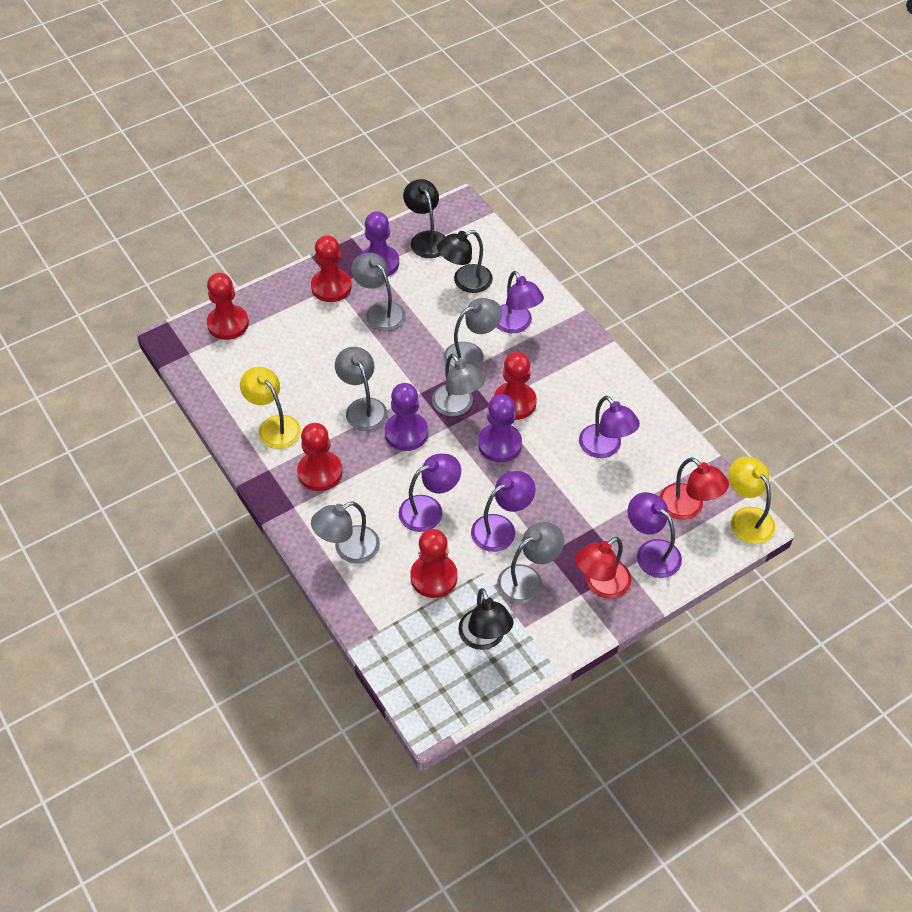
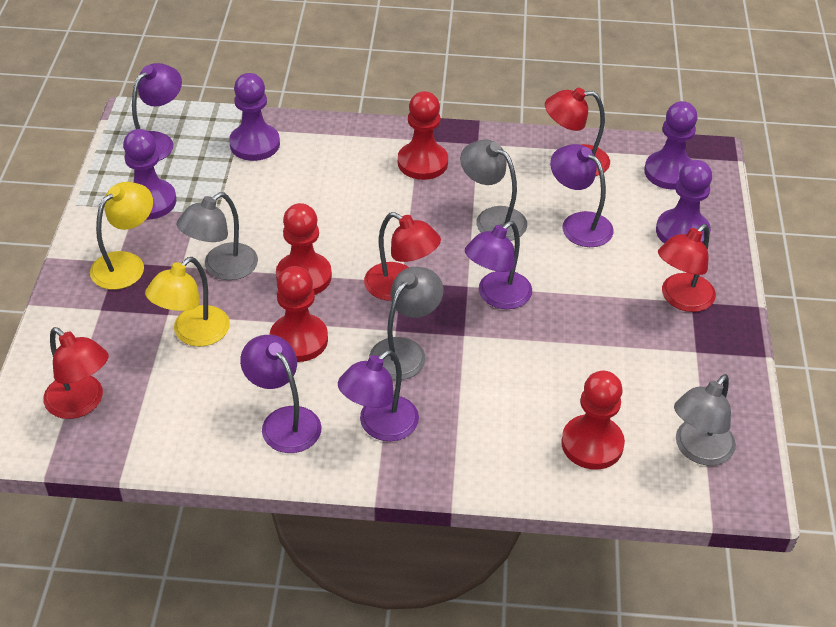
black lamp: [403,179,445,258] [437,230,493,293] [458,588,513,650] = 3 -> none = 0
grey lamp: [311,501,380,564] [335,347,387,431] [351,253,406,331] [432,354,485,416] [443,298,502,369] [497,522,564,604] = 6 -> [176,192,258,280] [369,267,443,380] [460,140,527,241] [674,374,736,466] = 4
purple pawn: [361,211,399,276] [385,383,428,451] [478,394,522,462] = 3 -> [123,129,176,220] [229,73,280,161] [644,101,698,190] [656,160,712,243] = 4
red lamp: [575,537,632,599] [660,457,729,520] = 2 -> [43,327,109,419] [364,212,441,301] [545,87,610,176] [658,224,716,312] = 4
red pawn: [207,273,249,340] [297,423,342,491] [311,235,352,302] [410,529,458,598] [494,352,537,420] = 5 -> [269,266,328,362] [276,203,332,295] [398,91,448,180] [561,371,625,469] = 4

